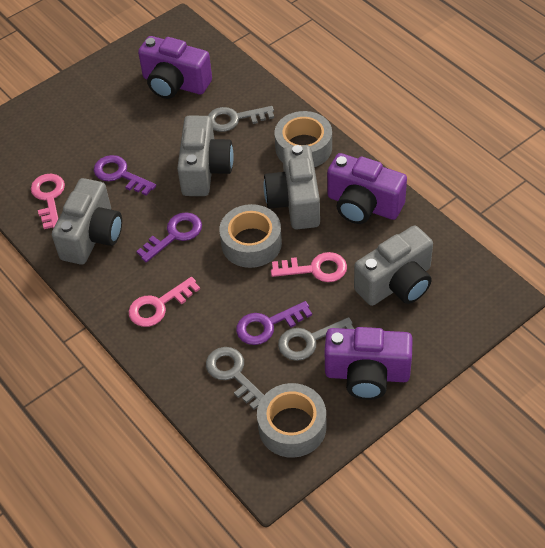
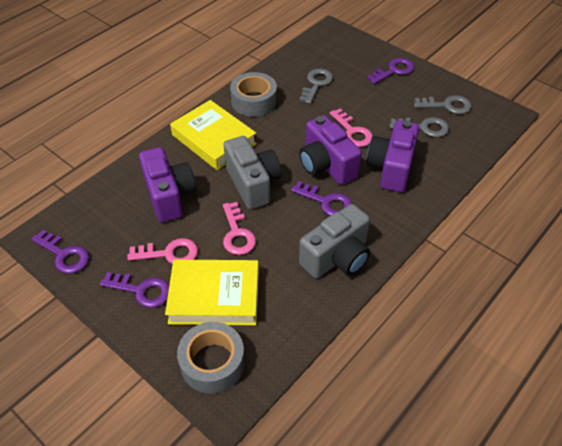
grey camera: [52,178,122,265] [177,116,234,196] [264,145,320,229] [354,225,433,306] = 4 -> [223,136,281,209] [299,204,370,278] = 2
grey tape: [219,204,282,268] [257,383,326,458] [275,111,332,167] = 3 -> [177,322,245,394] [230,72,277,117] = 2
purple key: [94,155,156,196] [136,212,202,262] [236,301,312,345] = 3 -> [31,230,89,274] [100,272,169,308] [291,181,352,216] [367,58,414,84] = 4
yellow book: none = 0 -> [165,260,259,325] [170,100,257,170] = 2

